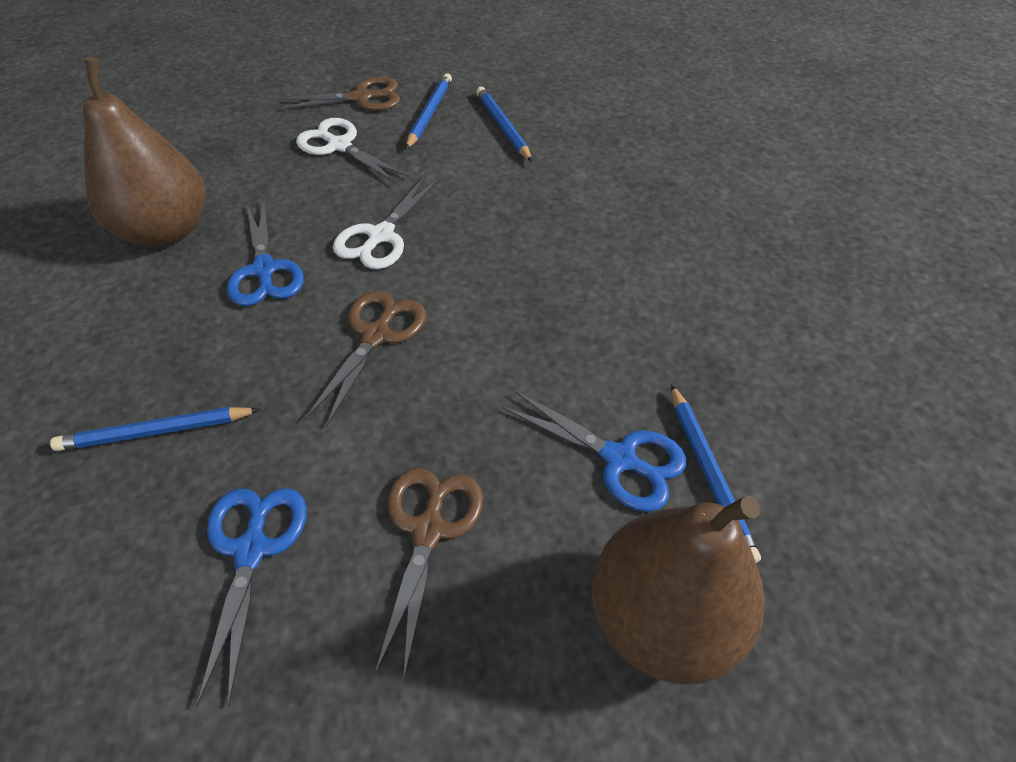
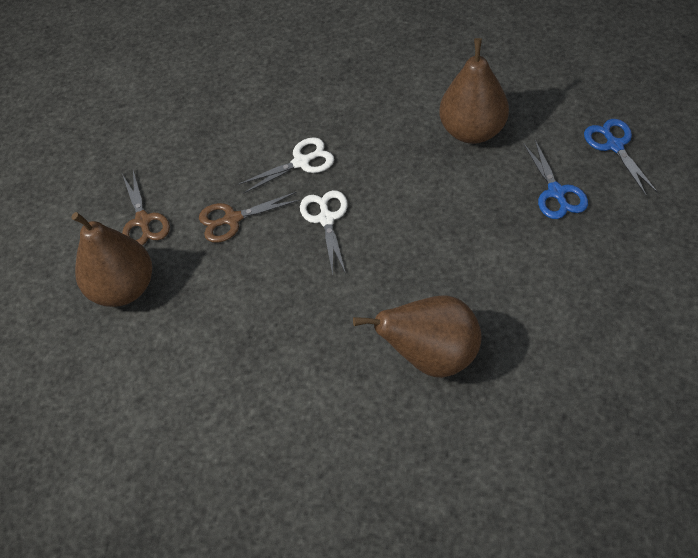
blue pencil: [50,407,261,451] [406,73,452,149] [476,86,532,162] [671,384,761,563] = 4 -> none = 0
blue scissors: [197,488,307,706] [227,199,304,306] [502,390,686,512] = 3 -> [523,140,588,219] [584,119,657,195] = 2
brown pear: [83,57,205,247] [592,496,764,684] = 2 -> [72,212,152,307] [353,295,482,378] [439,38,509,144] = 3
brown scissors: [275,77,400,111] [305,291,426,428] [375,468,483,680] = 3 -> [122,170,170,246] [199,192,300,243] = 2

